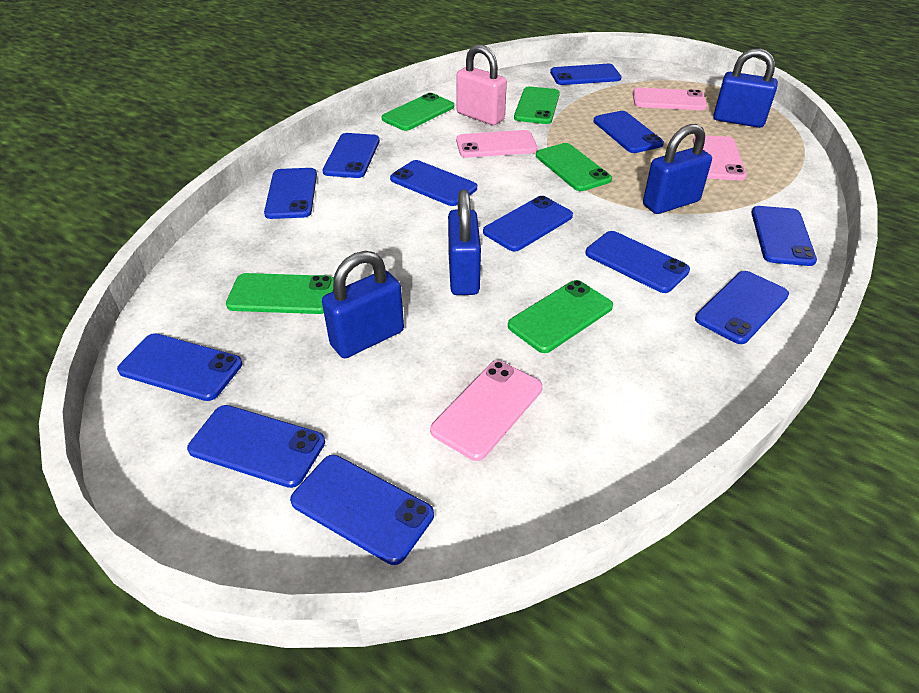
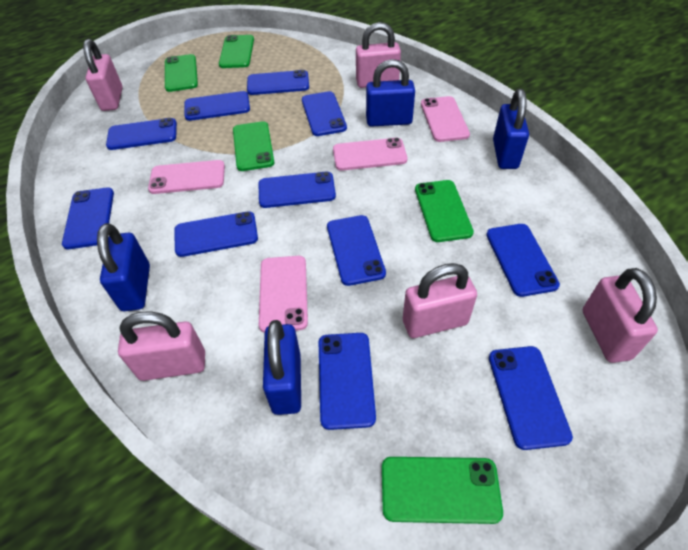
blue phone: [117,333,242,401] [187,405,325,488] [264,168,317,219] [290,455,434,565] [323,133,380,178] [390,160,477,206] [483,196,573,252] [550,64,621,85] [585,231,690,293] [593,111,664,153] [695,271,789,344] [751,206,817,266] = 12 -> [62,188,114,249] [106,118,177,150] [174,211,258,257] [184,91,250,121] [247,70,309,95] [258,172,336,208] [302,91,347,136] [319,333,376,430] [327,215,386,286] [486,224,560,297] [489,346,573,450] = 11
pink padlock: [456,44,507,125] = 1 -> [83,39,123,111] [118,311,205,381] [356,22,401,88] [403,263,477,338] [583,268,658,363] = 5

